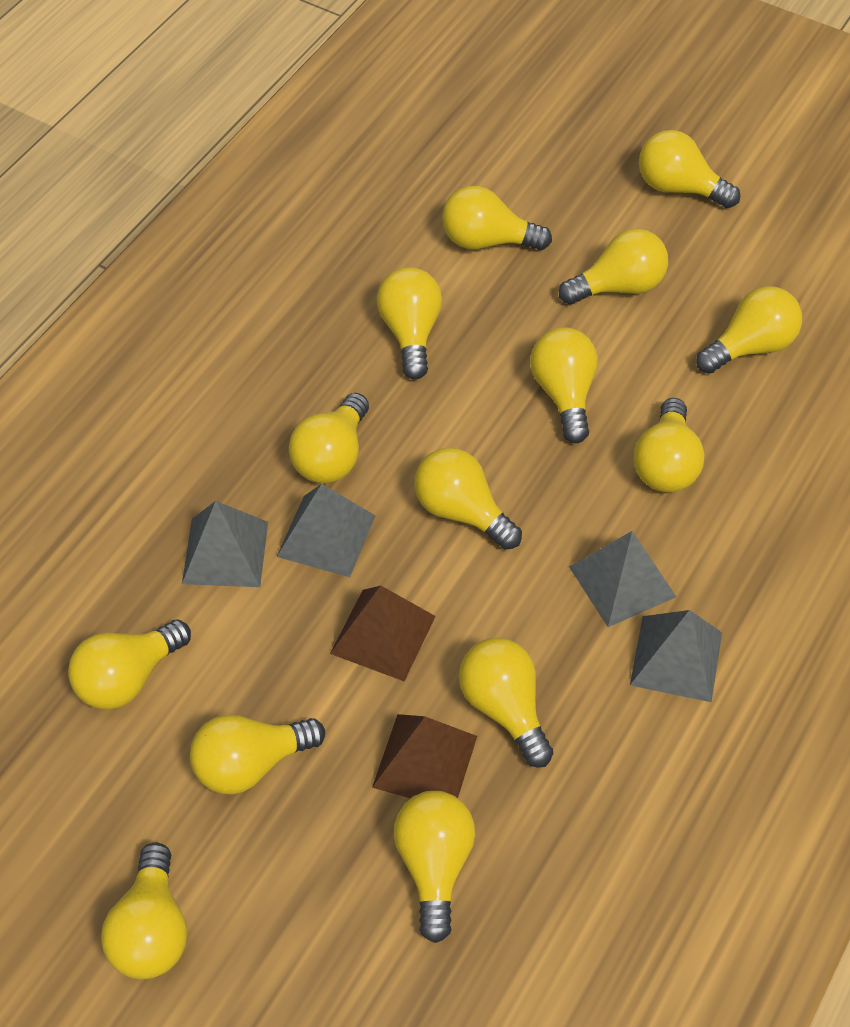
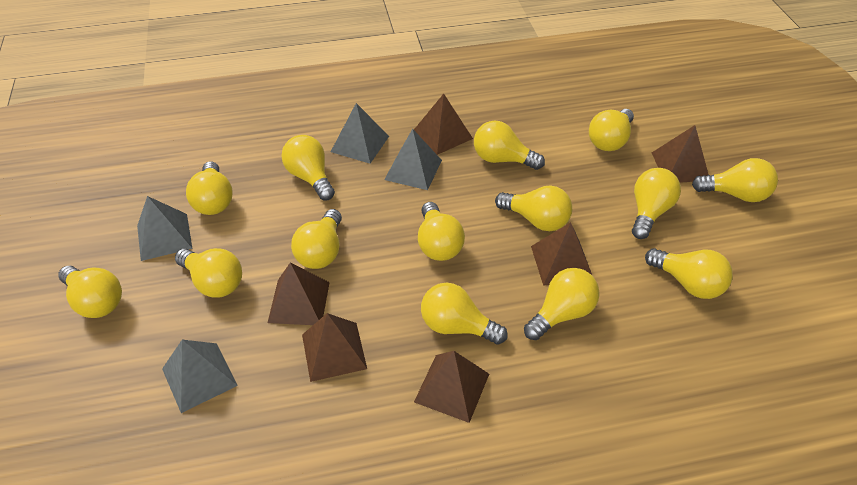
brown pyramid: [330,586,436,681] [372,714,477,799] = 2 -> [268,263,330,325] [302,313,367,382] [414,94,473,155] [414,351,489,423] [531,222,592,286] [652,125,709,183] = 6

